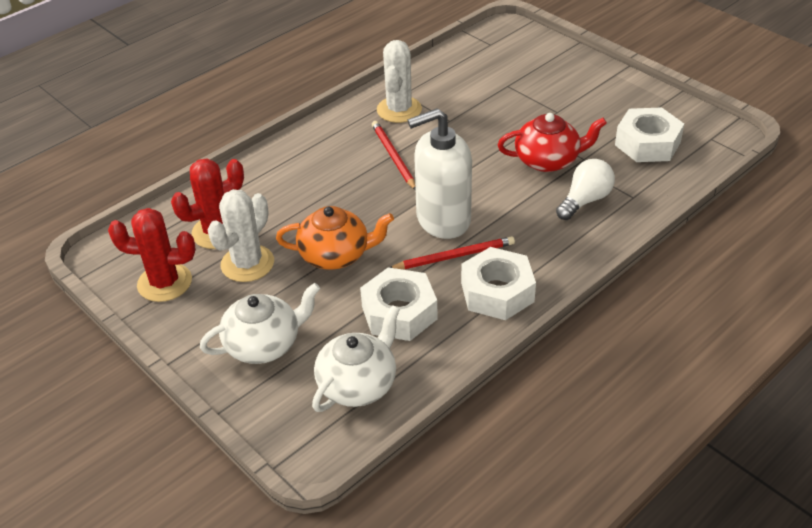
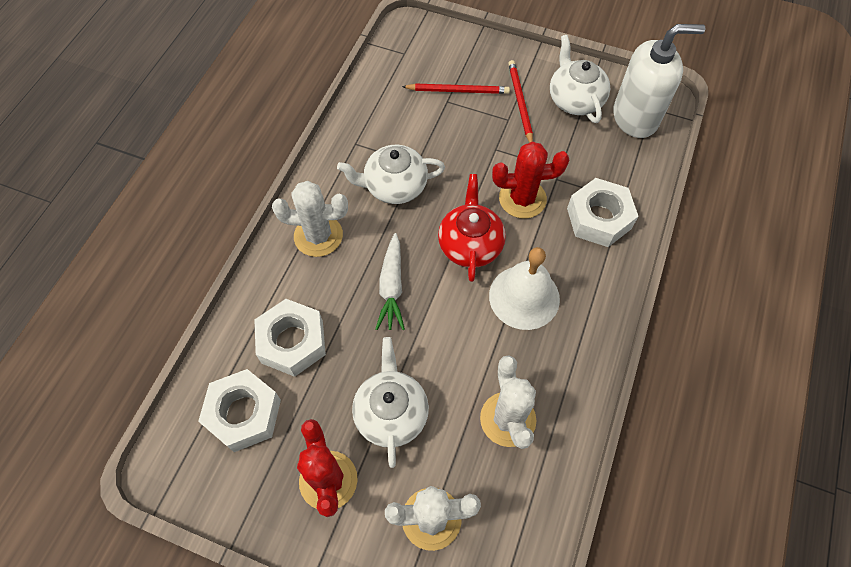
orange teapot: [276,206,394,270] = 1 -> none = 0
white bell: none = 0 -> [489,247,560,330] = 1
white cactus: [207,189,274,282] [377,40,422,123] = 2 -> [272,181,348,257] [385,486,481,551] [480,355,536,449] = 3
white carrot: none = 0 -> [376,233,405,330] = 1
white light bulb: [556,159,615,220] = 1 -> none = 0
white teapot: [200,283,320,364] [312,305,400,412] = 2 -> [337,145,445,204] [352,337,429,468] [550,35,611,123] = 3

